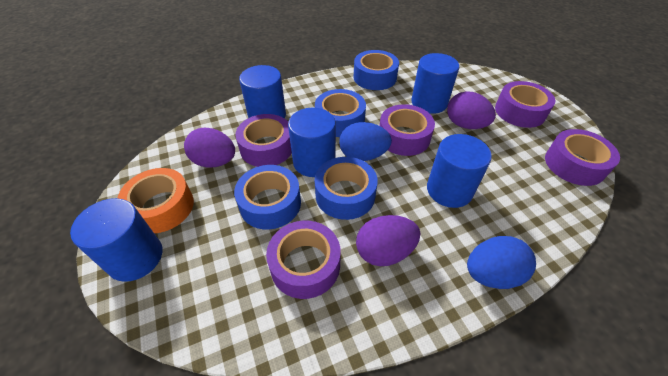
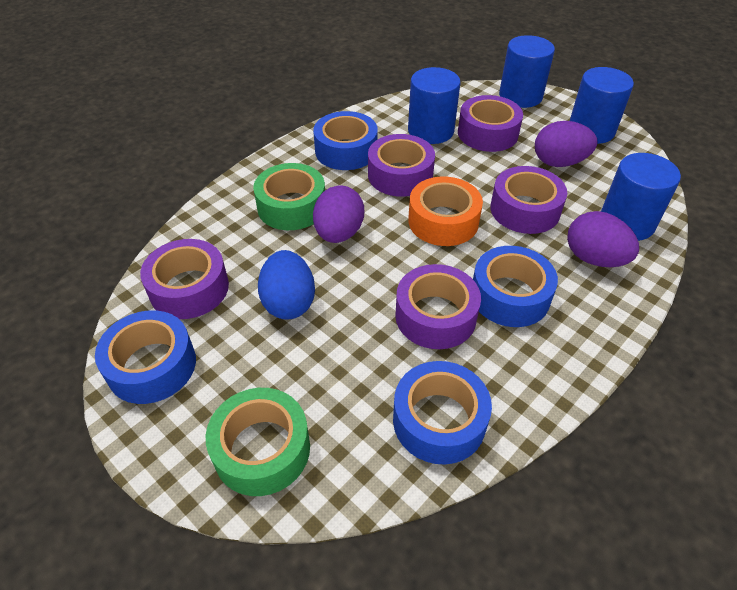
blue cylinder: [70,198,162,282] [239,65,286,119] [288,108,336,177] [411,53,459,114] [427,134,492,208] = 5 -> [408,67,460,144] [499,35,555,108] [570,67,634,144] [601,153,681,241] = 4
blue egg: [339,122,392,161] [467,236,536,289] = 2 -> [258,250,315,320] = 1
green tape: none = 0 -> [206,388,310,496] [253,163,325,230] = 2

